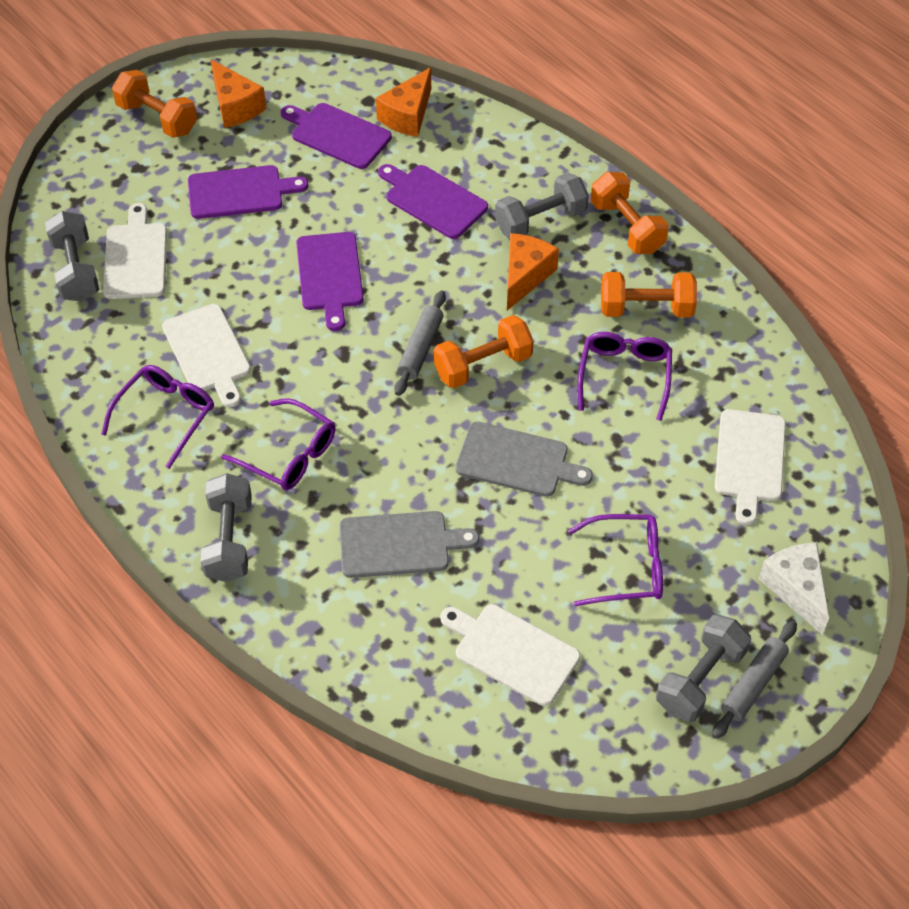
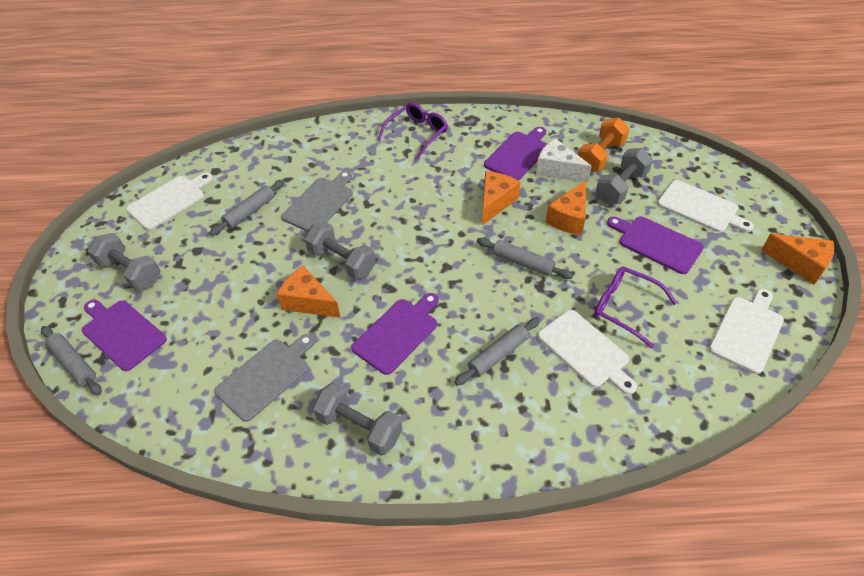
grey rolling pin: [394,291,446,396] [712,621,797,739] = 2 -> [41,326,102,395] [210,179,285,236] [455,317,540,386] [477,238,573,279] = 4
orange cheese: [211,59,266,128] [376,67,431,137] [507,233,559,311] = 3 -> [277,266,341,318] [482,171,520,225] [546,180,586,235] [761,234,834,285] = 4
orange dumbbell: [112,70,197,138] [434,315,534,388] [591,172,669,254] [601,272,697,317] = 4 -> [578,118,630,172] = 1
purple glasses: [101,365,214,469] [221,398,335,490] [568,514,663,606] [578,332,672,421] = 4 -> [377,103,448,160] [594,267,677,348] = 2

